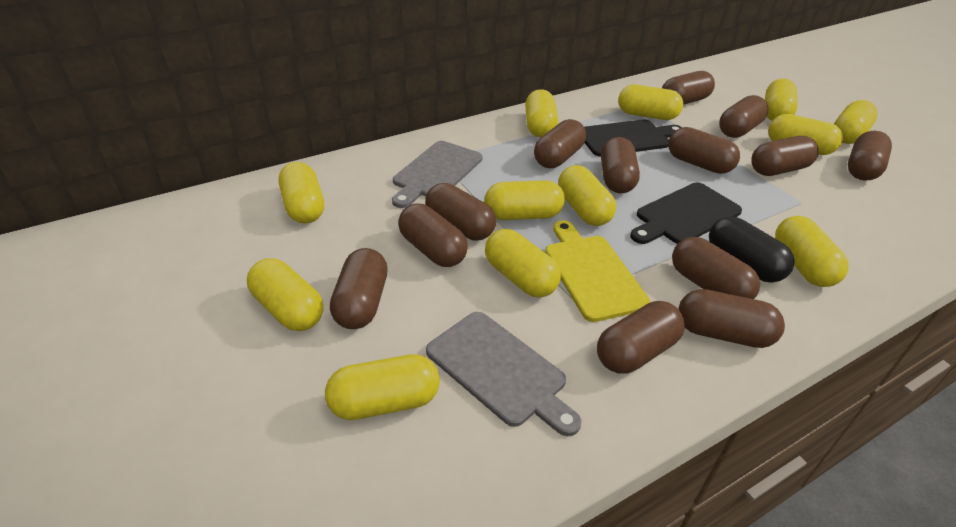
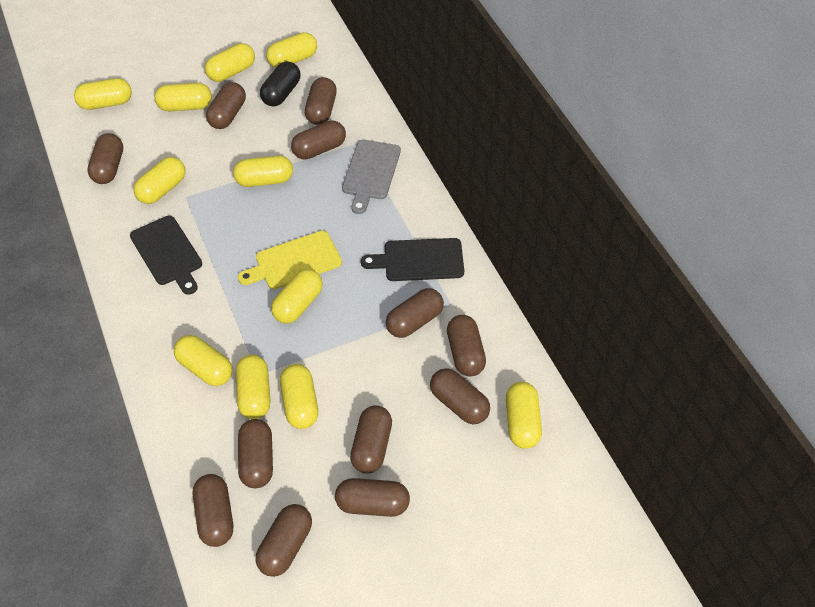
brown capsule: [330,248,388,329] [398,204,468,267] [425,183,496,240] [534,119,586,168] [597,301,685,374] [601,137,640,193] [662,71,715,105] [668,127,740,174] [672,237,760,299] [679,289,785,348] [719,95,769,138] [751,136,819,176] [848,130,892,181] = 13 -> [88,133,123,184] [193,474,233,547] [206,82,246,129] [238,419,273,488] [255,504,312,577] [291,121,346,160] [305,77,337,125] [335,478,410,517] [350,405,392,473] [386,288,444,338] [430,368,490,424] [447,315,486,377] = 12
grey cutting board: [392,141,482,208] [426,312,582,436] = 2 -> [342,140,401,214] = 1
yellow capsule: [247,258,324,331] [279,162,324,223] [325,354,440,420] [484,180,565,220] [485,229,561,298] [525,89,558,137] [558,165,616,226] [618,85,683,120] [765,79,798,121] [768,114,843,155] [775,216,849,287] [834,100,878,144] = 12 -> [74,78,132,110] [133,157,186,204] [155,83,212,111] [174,335,232,386] [205,43,255,82] [233,155,293,187] [236,355,270,419] [266,32,317,68] [271,269,323,323] [280,364,318,429] [506,382,542,449] = 11

